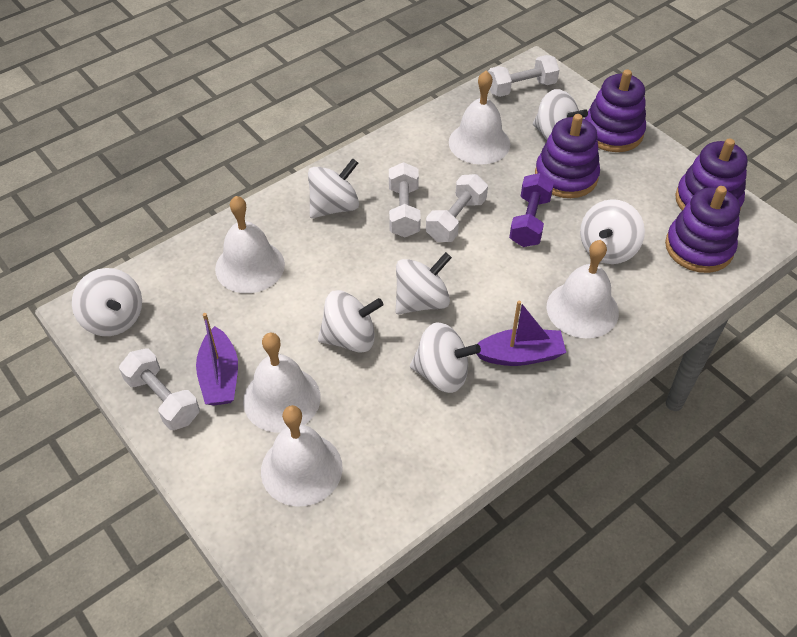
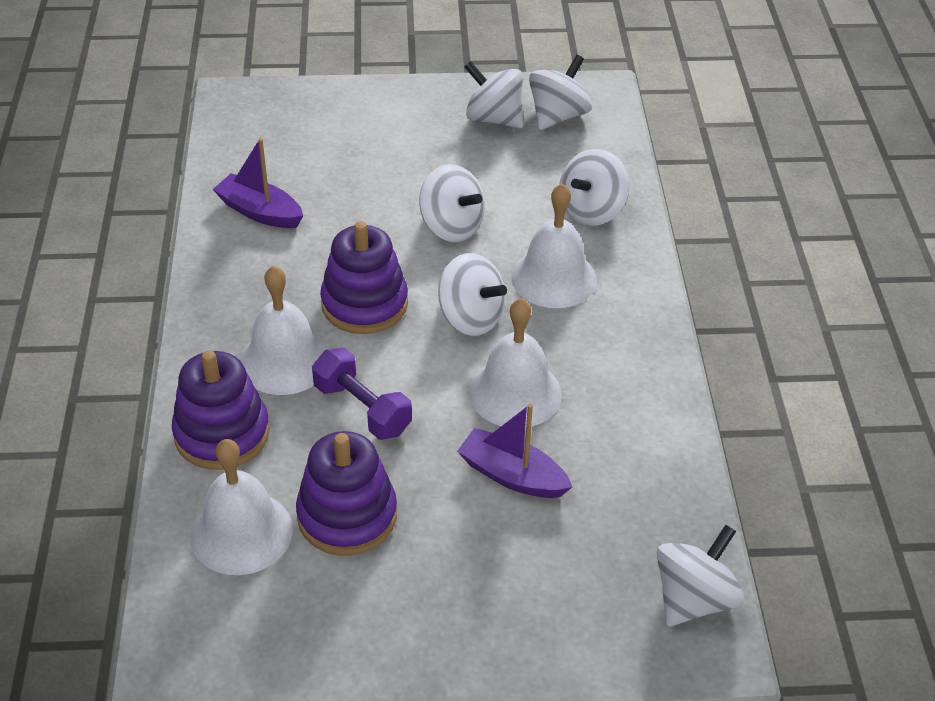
purple stacking toy: [535,114,600,198] [585,70,646,152] [665,186,740,273] [675,138,748,210] = 4 -> [172,350,270,470] [296,431,397,556] [320,221,408,334] = 3
white bell: [215,196,285,293] [243,333,321,433] [261,405,342,507] [449,71,510,165] [547,240,619,338] = 5 -> [190,439,293,575] [239,265,328,395] [469,298,562,428] [511,183,597,308] = 4
white dumbbell: [119,348,200,430] [389,162,421,237] [426,174,488,242] [488,55,559,97] = 4 -> none = 0
white spinning top: [72,268,142,336] [308,158,359,218] [318,290,384,353] [396,252,452,314] [410,322,481,393] [533,89,588,140] [580,199,645,264] = 7 -> [419,164,485,242] [438,253,507,336] [464,61,523,128] [529,55,592,130] [559,149,629,226] [657,525,744,627] = 6

